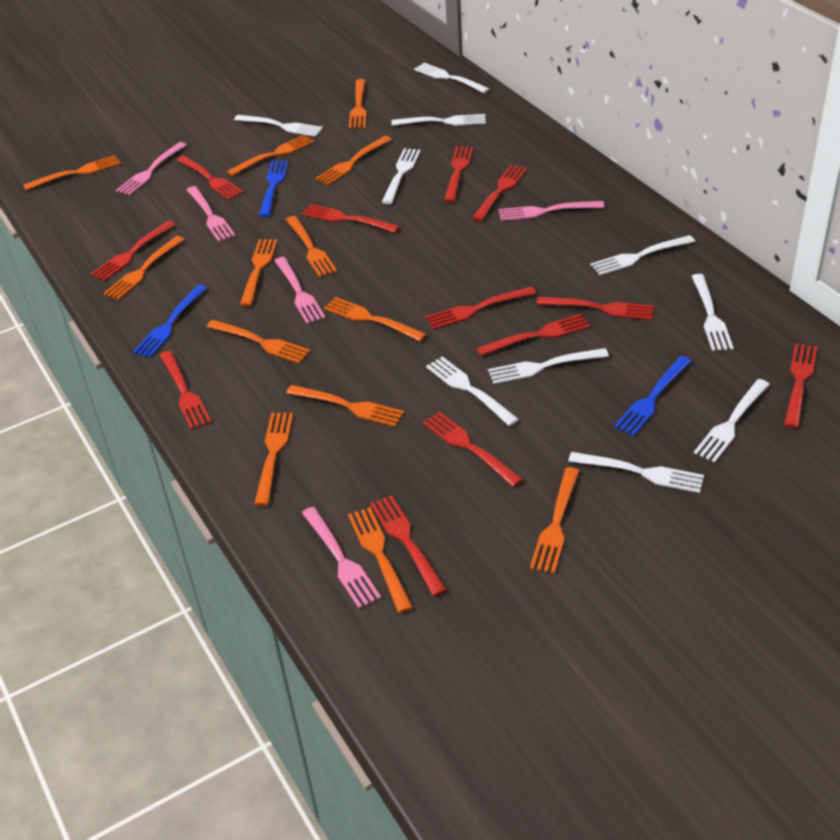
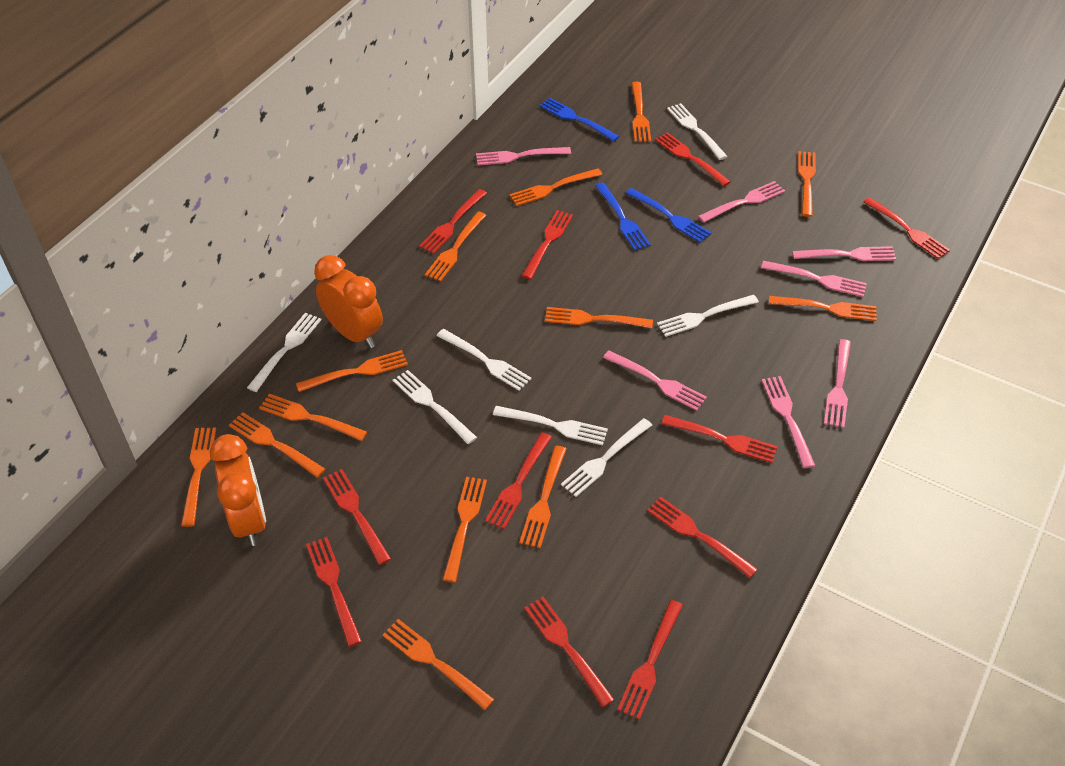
orange clock: none = 0 -> [210,434,266,546] [314,255,383,348] = 2
pink fork: [116,142,186,196] [187,186,236,242] [274,257,326,324] [302,507,381,609] [499,201,604,221] = 5 -> [476,147,571,166] [603,350,707,411] [698,181,785,223] [761,261,867,297] [762,376,815,468] [792,246,896,261] [824,339,851,428] = 7
red fork: [91,221,176,281] [160,351,212,429] [176,155,244,200] [302,204,400,233] [370,495,446,596] [423,412,523,487] [425,287,536,329] [444,146,473,202] [472,165,527,221] [476,314,590,356] [537,297,654,320] [784,343,817,428] = 12 -> [306,537,362,647] [323,469,391,565] [419,189,487,254] [485,433,552,529] [521,210,573,279] [524,597,615,707] [617,600,683,720] [647,496,758,578] [655,132,731,186] [661,415,778,463] [863,197,950,259] = 11
white fork: [234,115,323,137] [382,148,421,204] [391,114,486,126] [414,63,489,93] [426,356,519,426] [488,348,609,384] [568,452,704,493] [591,235,695,275] [692,274,734,351] [694,379,770,462] = 10 -> [247,312,321,392] [392,370,477,444] [437,329,532,391] [493,406,608,445] [561,418,652,497] [657,295,759,337] [667,103,728,160] = 7

